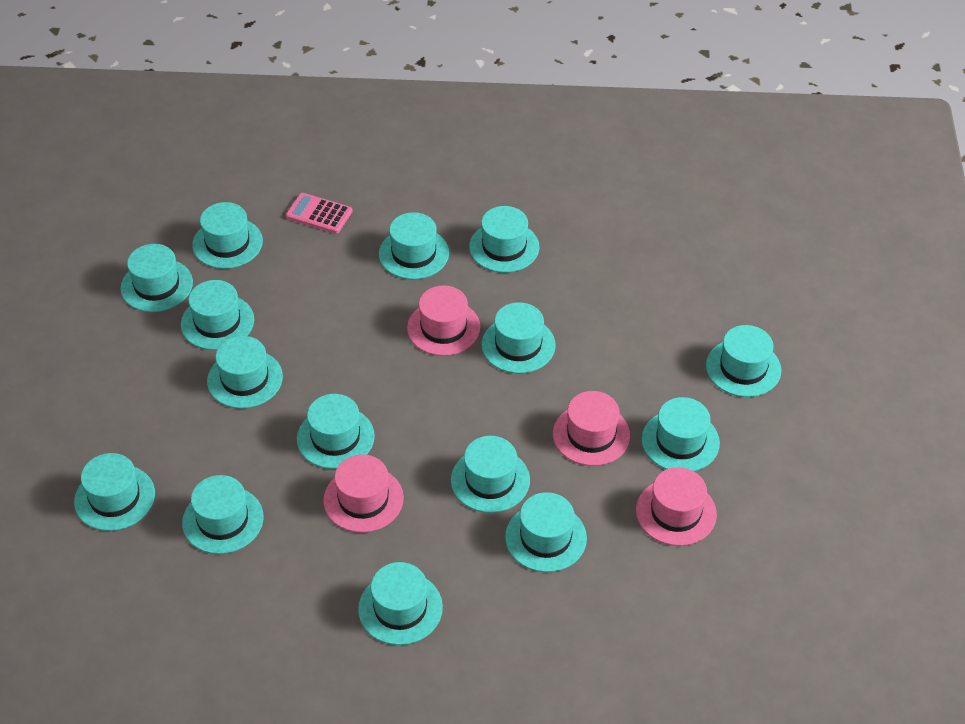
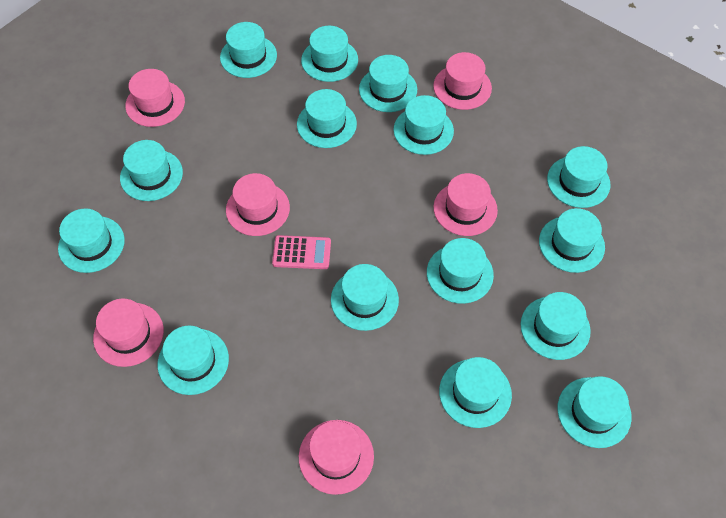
pink hat: [323,455,404,533] [407,285,481,356] [553,391,630,466] [636,467,717,546] = 4 -> [93,298,164,367] [125,69,185,127] [226,173,290,236] [299,420,374,495] [433,52,492,110] [433,173,498,236] = 6

